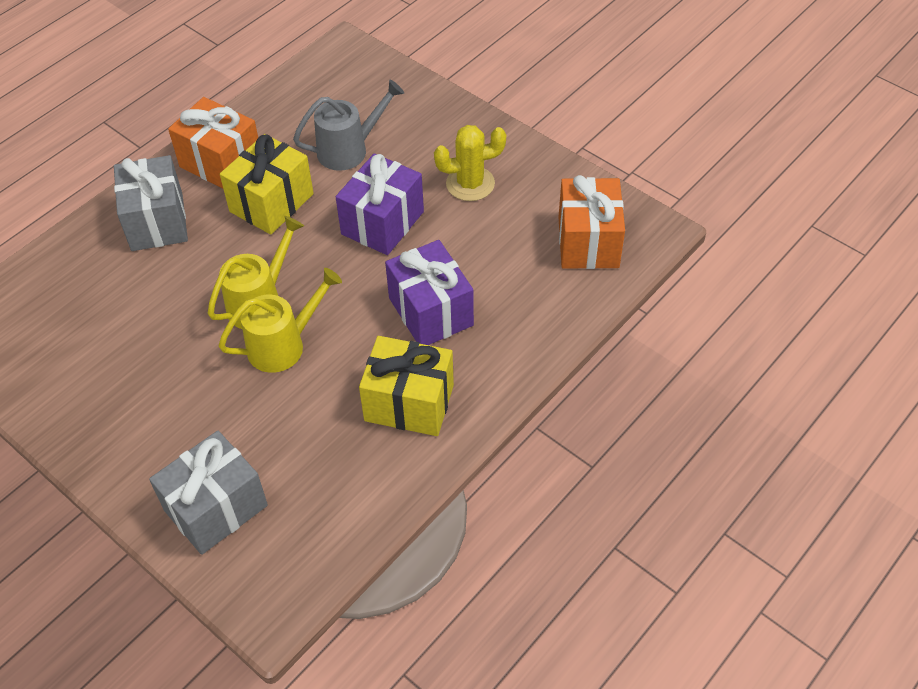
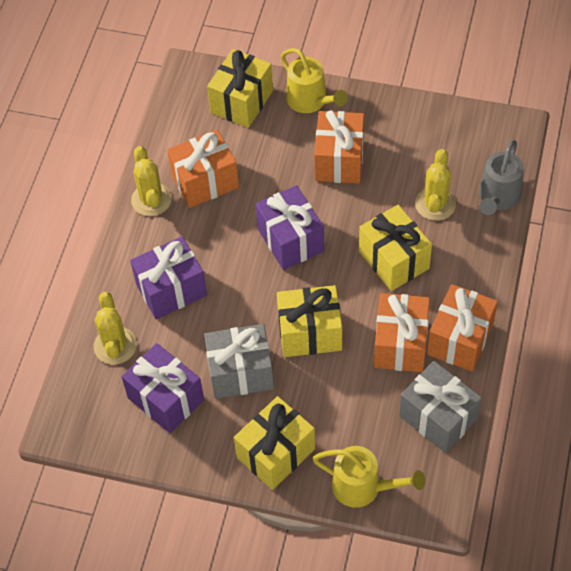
orange gift: [168,97,258,188] [559,175,625,269] = 2 -> [167,129,239,208] [314,110,364,184] [374,293,430,372] [427,284,498,372] = 4
purple gift: [336,153,424,255] [385,240,474,345] = 2 -> [121,343,204,433] [130,236,207,319] [255,185,324,270] = 3
yellow cactus: [434,125,506,201] = 1 -> [94,292,137,365] [131,146,172,216] [415,149,456,221] = 3
yellow gift: [220,134,314,234] [359,336,454,436] = 2 -> [207,49,273,128] [234,396,315,490] [277,285,342,357] [359,205,432,291] = 4

